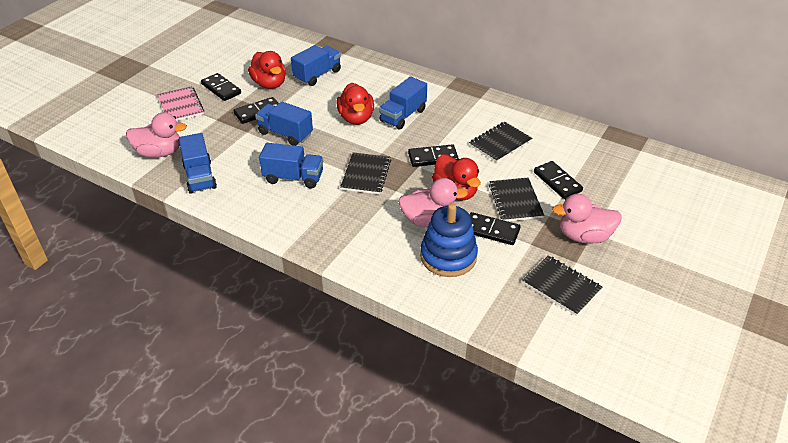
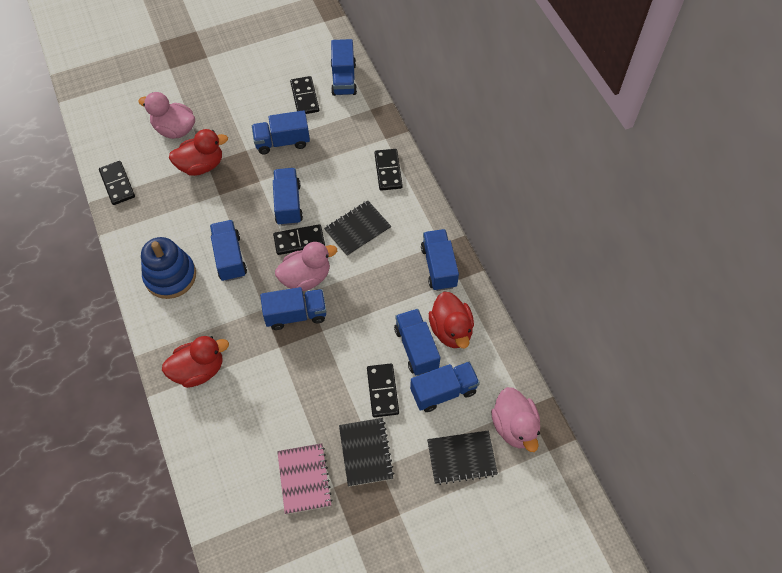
black notebook: [340,152,391,194] [469,122,532,163] [489,178,544,221] [522,255,602,316] = 4 -> [324,201,391,257] [339,418,394,487] [427,430,498,485] = 3
blue truck: [179,133,217,194] [255,102,313,146] [259,143,323,188] [291,45,341,86] [379,76,427,129] = 5 -> [210,220,247,282] [252,110,310,154] [260,287,326,330] [273,168,303,226] [331,39,357,96] [394,309,440,376] [410,362,480,412] [421,229,459,291] = 8

